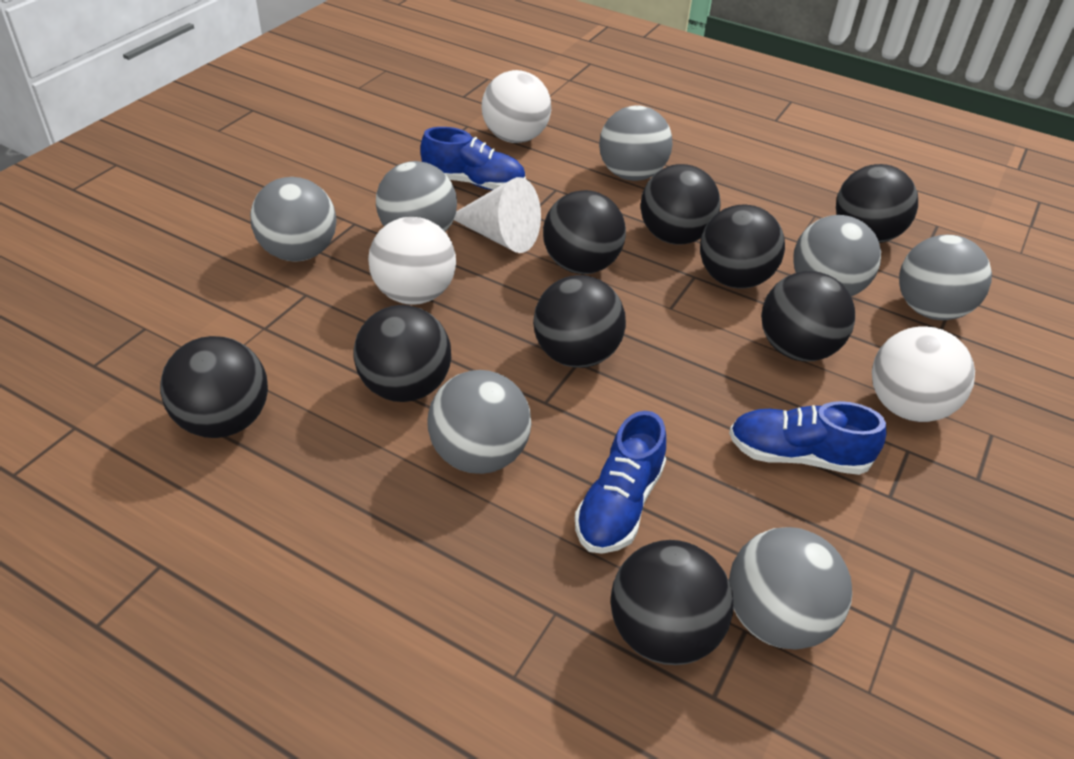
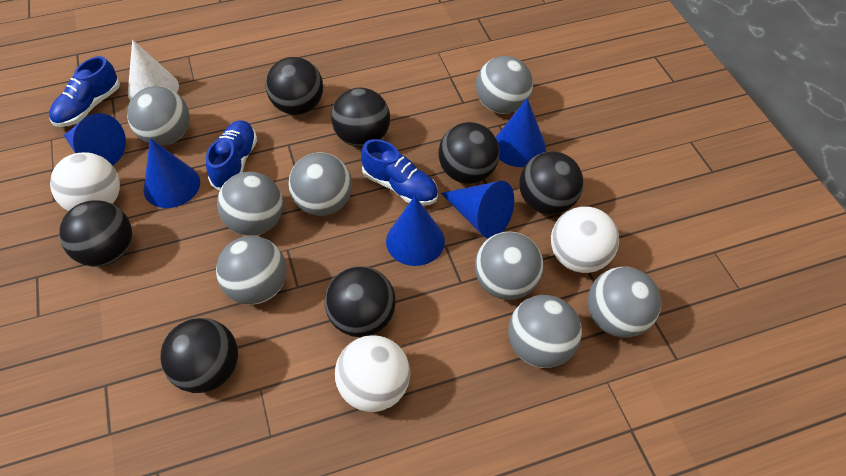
black ball: [160,336,268,438] [354,305,451,402] [533,275,626,368] [543,190,626,274] [611,540,734,665] [640,164,721,245] [700,205,785,288] [761,271,855,361] [836,164,918,243] = 9 -> [59,200,132,267] [161,318,238,393] [265,57,323,115] [325,266,395,337] [331,88,390,147] [438,122,500,184] [519,151,584,215] = 7
blue cone: none = 0 -> [64,113,126,165] [144,138,200,208] [386,196,445,266] [441,181,514,238] [495,98,546,167] = 5
grey ball: [250,177,337,262] [376,161,457,232] [427,370,531,474] [599,105,673,181] [729,527,852,650] [793,215,881,296] [899,235,992,320] = 7 -> [127,86,190,146] [216,236,287,305] [217,172,283,236] [288,153,352,216] [475,232,544,300] [476,56,533,114] [508,295,582,368] [588,267,661,338] = 8

